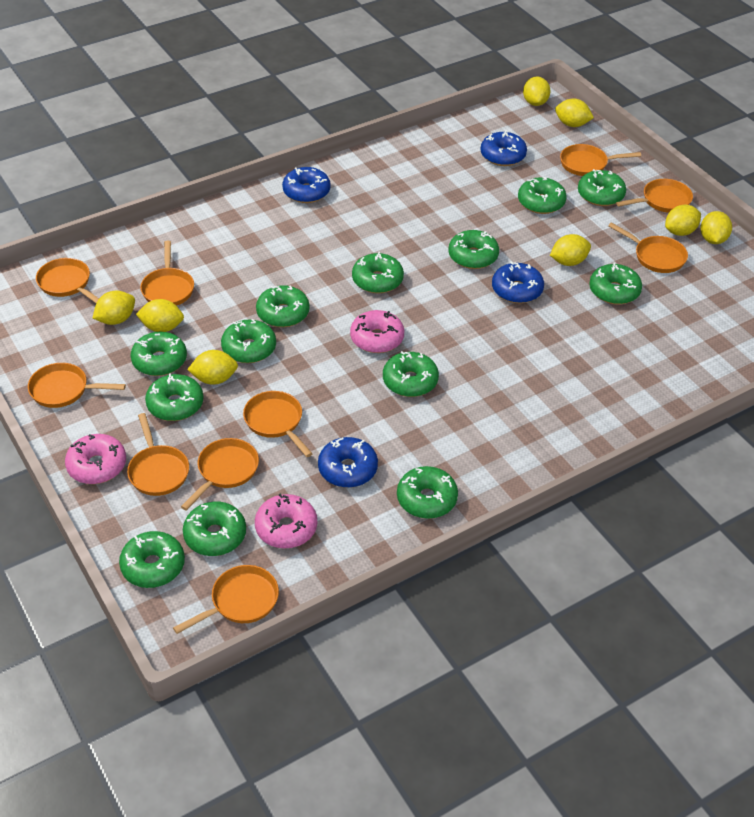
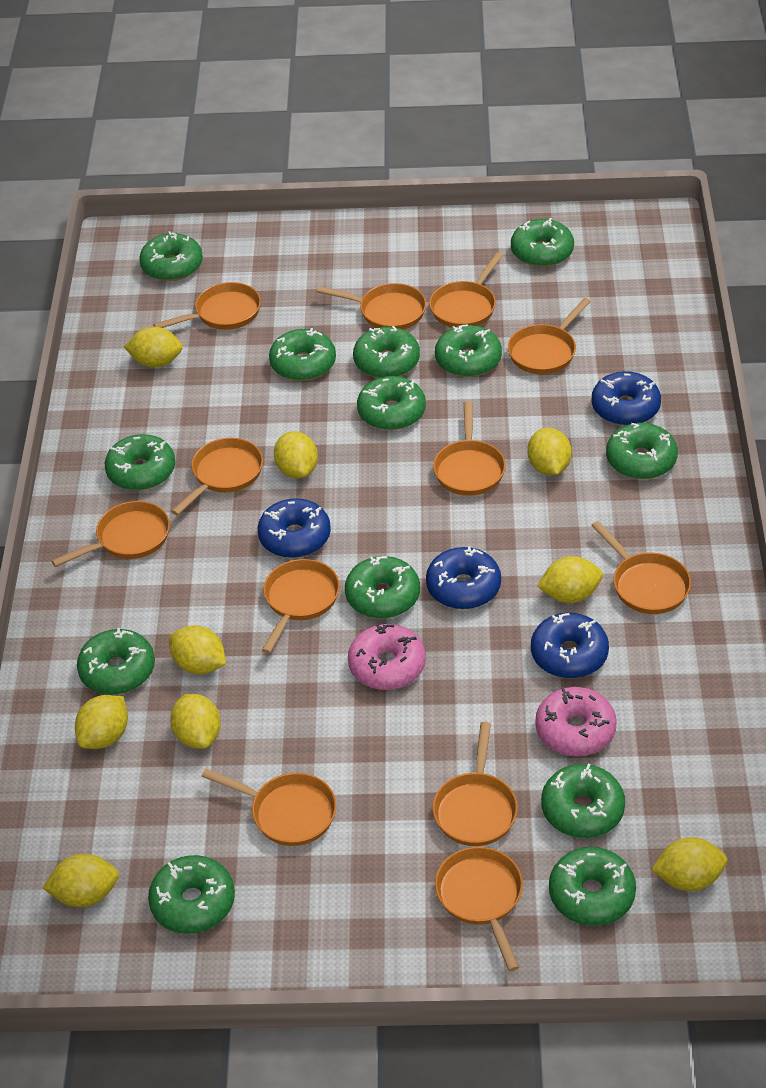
orange pan: [28,363,126,408] [36,258,99,303] [127,413,189,496] [140,241,194,306] [173,565,279,634] [181,438,259,511] [243,391,313,457] [560,144,641,176] [608,222,688,273] [616,179,693,213] = 10 -> [52,501,170,567] [153,282,261,330] [171,438,263,515] [202,769,336,846] [262,559,340,654] [316,283,426,330] [429,252,503,328] [433,401,506,496] [433,722,518,846] [435,847,523,971] [508,298,591,374] [591,521,691,614] = 12
pink donut: [65,434,126,484] [255,494,317,549] [350,310,404,353] = 3 -> [348,624,426,690] [535,687,617,756] = 2
yellow lemon: [93,291,135,325] [136,299,184,332] [187,350,238,385] [523,76,551,106] [550,234,591,266] [555,98,594,127] [665,205,701,236] [700,211,732,244] = 8 -> [43,854,119,907] [75,695,128,749] [124,327,183,368] [169,625,226,674] [170,694,221,749] [274,431,318,479] [527,428,572,475] [537,556,603,603] [652,837,727,891] = 9

